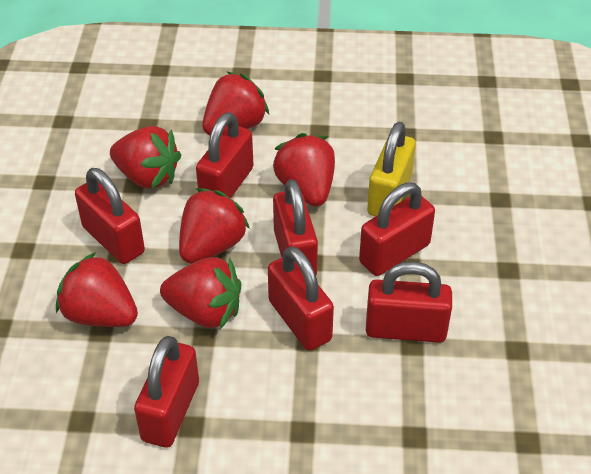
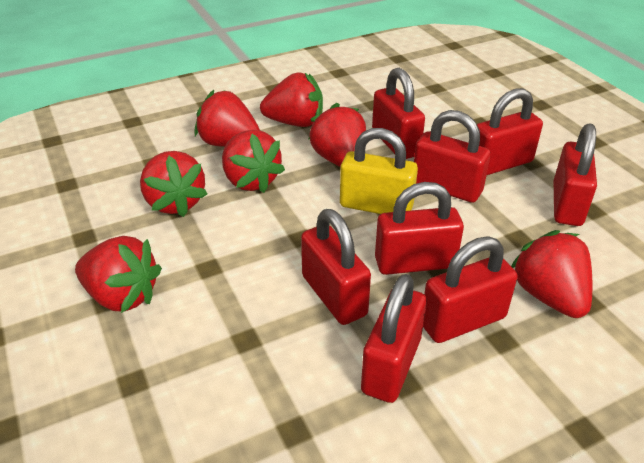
red padlock: [75,168,145,264] [134,336,199,448] [196,112,254,199] [268,246,334,351] [273,179,318,275] [359,182,435,276] [366,262,452,343] = 7 -> [301,209,371,325] [361,274,427,403] [372,68,425,159] [375,182,464,275] [414,110,491,203] [423,237,518,343] [477,88,543,175] [554,124,597,226] = 8
red strawberry: [56,252,138,327] [110,126,181,189] [160,257,241,329] [179,188,250,264] [202,71,269,135] [273,133,335,207] = 6 -> [75,236,162,313] [140,151,207,217] [194,90,260,147] [222,130,285,193] [260,72,323,127] [308,103,366,167] [511,230,592,318] = 7

